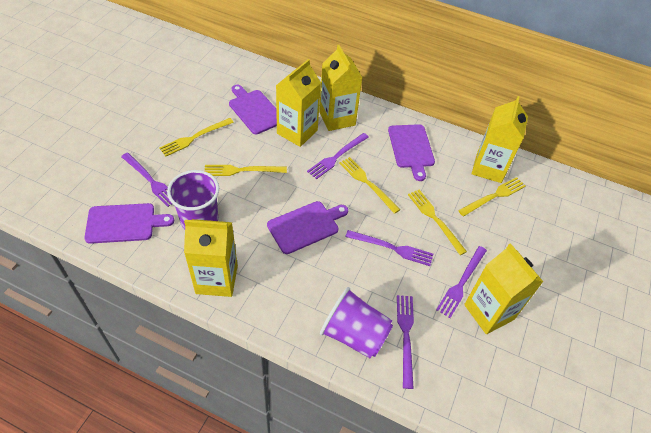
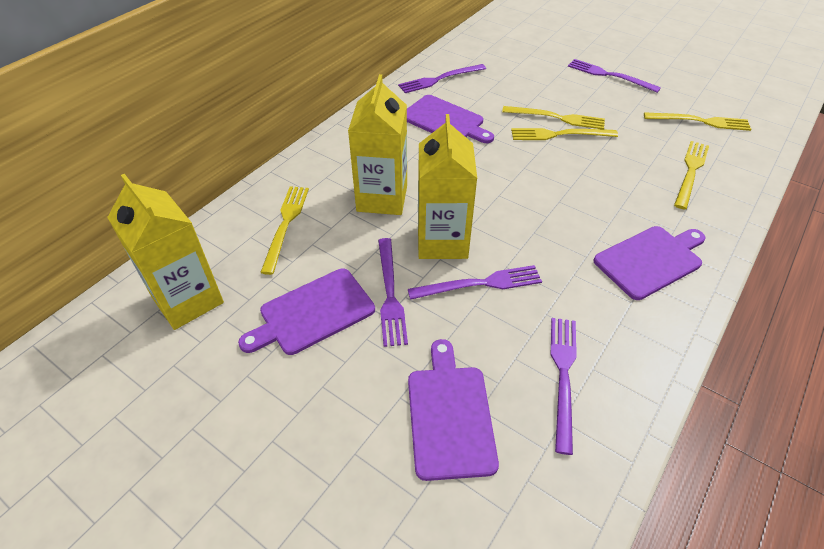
purple cup: [167,170,219,229] [320,287,393,358] = 2 -> none = 0
yellow carton: [184,219,238,297] [276,59,321,147] [319,45,362,131] [464,243,543,334] [472,96,528,183] = 5 -> [107,174,224,330] [348,74,407,215] [418,114,477,259] = 3

